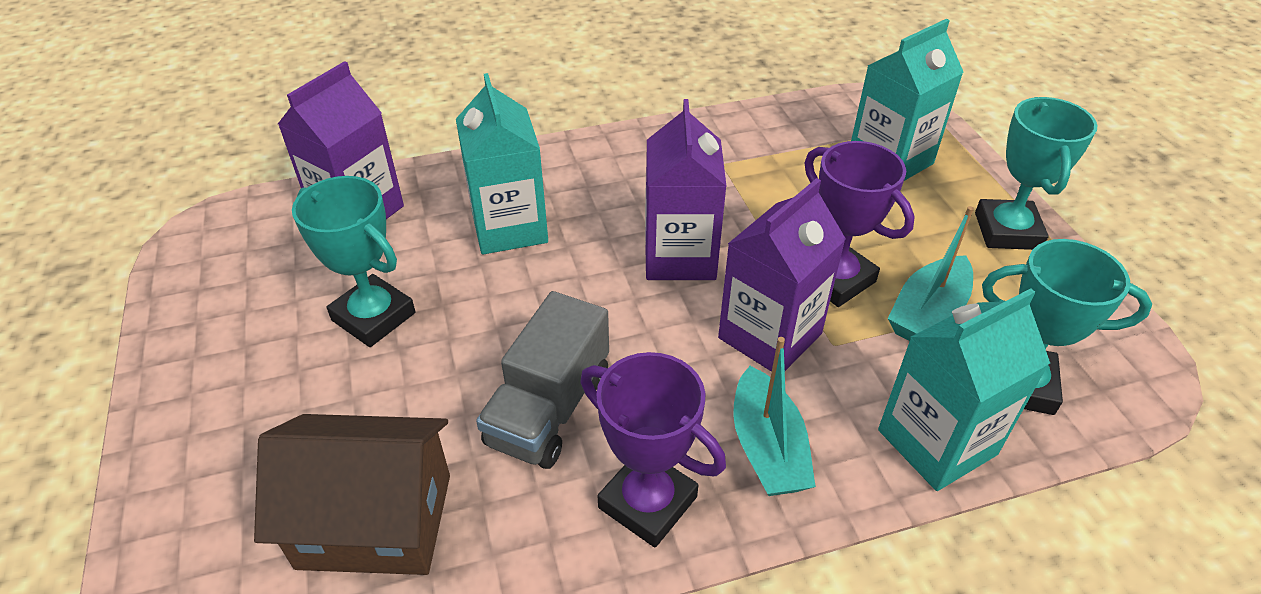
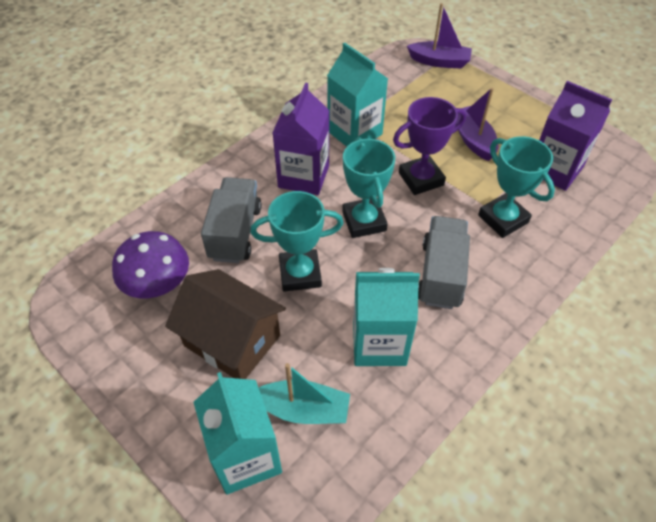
grey truck: [476,291,609,469] = 1 -> [201,177,262,263] [418,216,470,309] = 2
purple boat: none = 0 -> [407,3,472,69] [456,88,498,161] = 2
purple carton: [278,61,404,219] [645,99,726,280] [718,178,846,372] = 3 -> [272,83,330,195] [539,81,612,191] = 2
purple mushroom: none = 0 -> [112,231,189,298] = 1
purple trophy: [580,352,726,547] [805,141,915,307] = 2 -> [393,97,466,195] = 1
turquoise boat: [733,337,816,496] [888,206,974,341] = 2 -> [259,363,350,424] = 1

